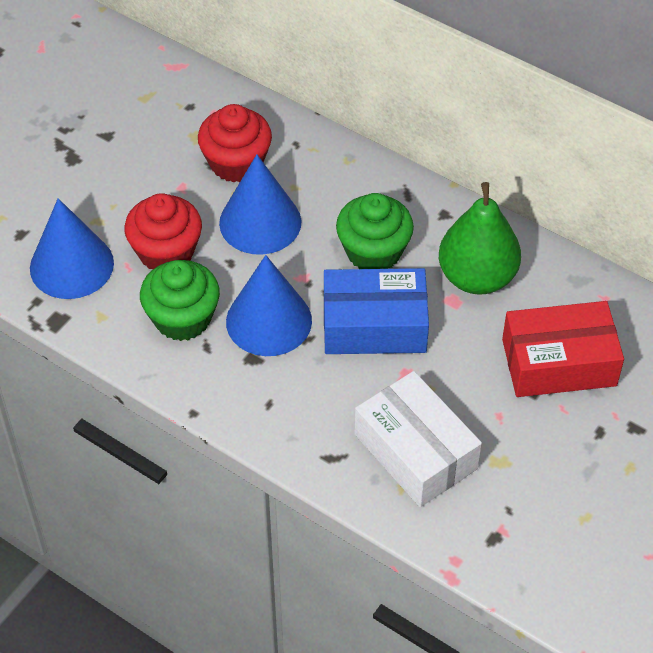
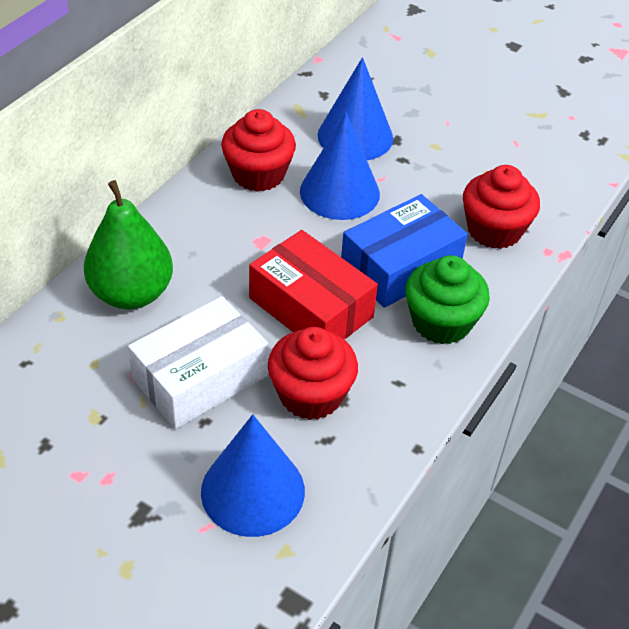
green cupcake: [140,260,220,341] [336,193,414,269] = 2 -> [405,255,490,344] = 1
red cupcake: [124,193,202,269] [198,104,272,183] = 2 -> [221,109,296,191] [268,327,358,420] [463,165,540,249] = 3

